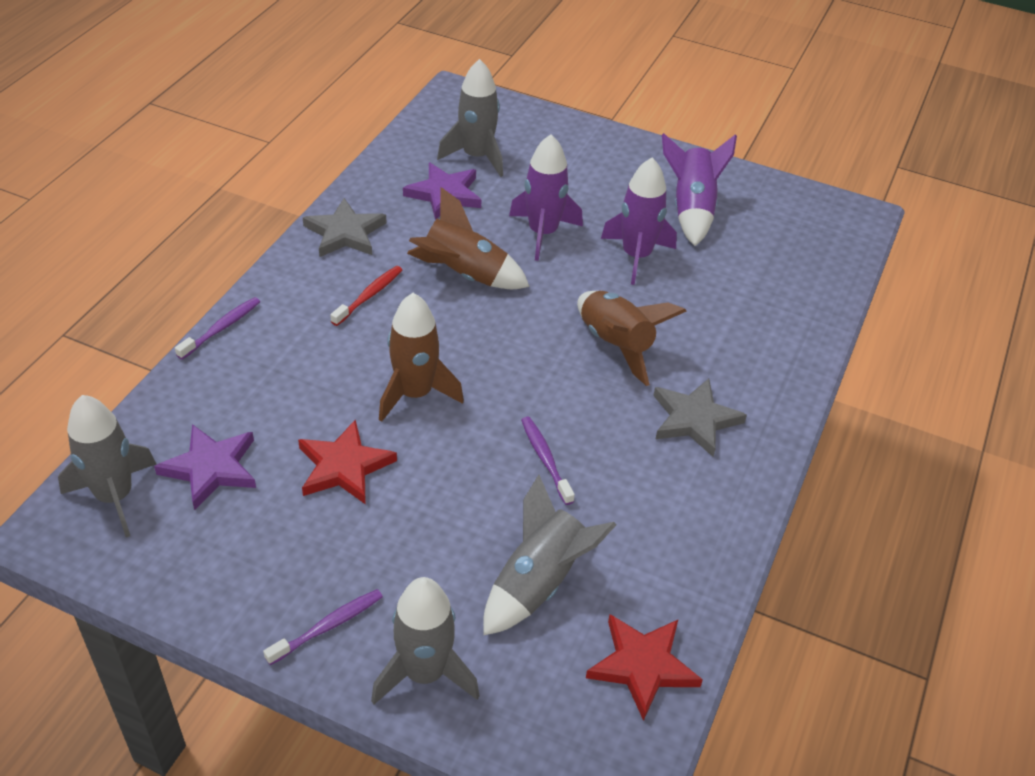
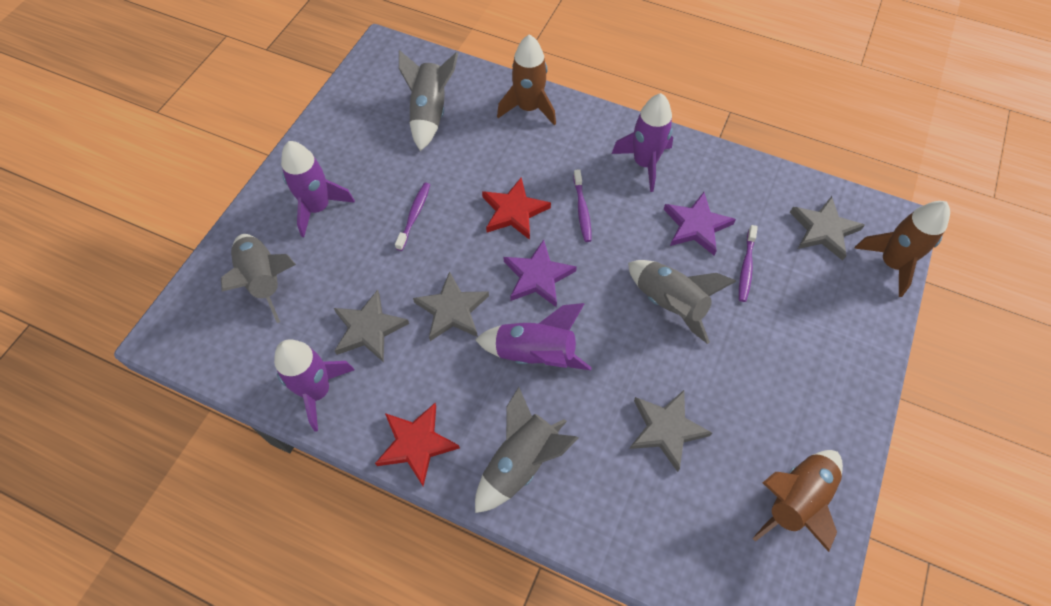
grey star: [303,198,387,257] [653,379,747,457] = 2 -> [334,290,409,362] [413,271,489,341] [630,390,712,472] [790,196,865,261] = 4
purple rocket: [509,134,583,261] [601,157,677,285] [662,133,737,246] = 3 -> [274,340,354,432] [281,141,355,237] [475,303,592,370] [612,93,673,192] = 4
red toothbrush: [330,266,402,326] = 1 -> none = 0

